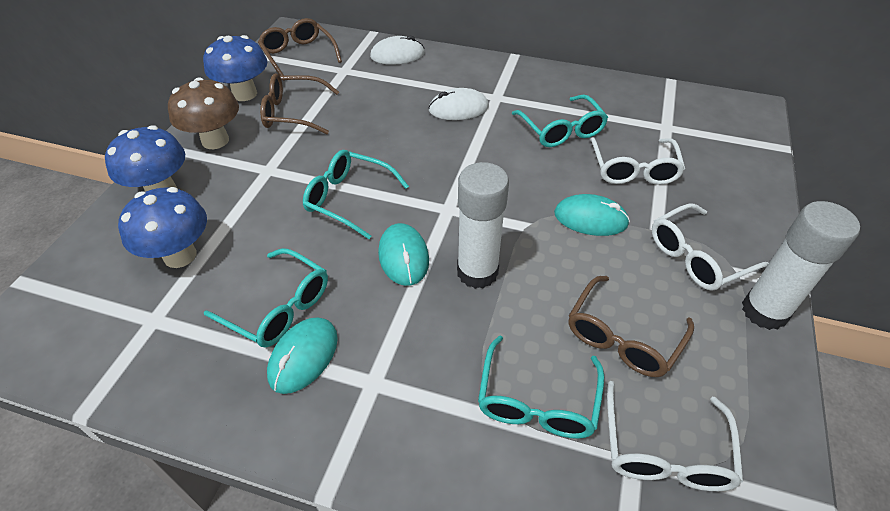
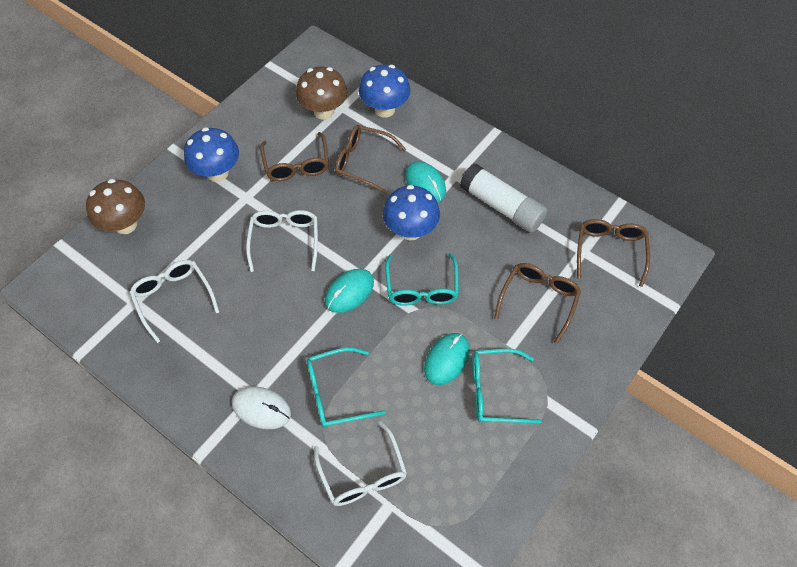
brown glasses: [258,18,342,81] [260,73,339,134] [569,276,694,377] = 3 -> [260,132,329,181] [335,125,407,194] [494,263,581,344] [577,219,650,287] = 4
brown mushroom: [168,77,239,149] = 1 -> [86,179,145,234] [296,67,348,120] = 2
turquoise glasses: [204,248,328,348] [303,150,409,239] [478,335,604,439] [512,95,608,147] = 4 -> [307,347,386,427] [385,253,459,306] [472,349,541,424] = 3
white glue stick: [457,162,509,289] [742,201,860,330] = 2 -> [460,163,547,233] = 1
white mouse: [370,36,425,65] [429,88,489,120] = 2 -> [232,386,291,429] = 1

